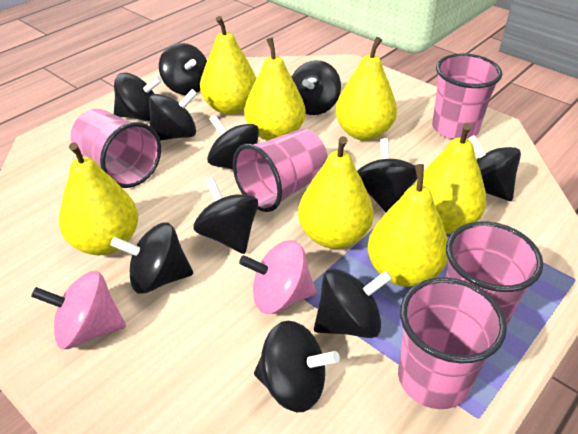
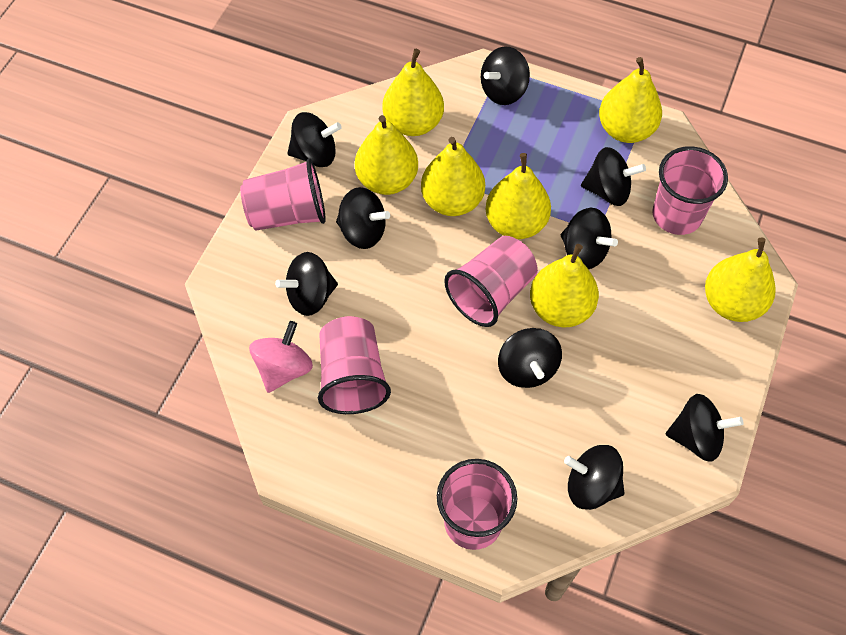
black spinning top: [110,222,193,294] [114,73,162,121] [149,89,198,141] [159,43,207,95] [193,177,258,254] [207,114,259,169] [254,321,340,412] [292,60,341,115] [314,268,392,338] [357,138,417,212] [468,135,521,201] = 11 -> [275,252,338,316] [287,112,342,167] [336,187,390,249] [481,46,530,105] [498,328,562,388] [561,208,618,269] [564,445,624,510] [581,147,646,206] [665,394,743,462] = 9
pink spinning top: [31,271,126,349] [239,240,316,314] = 2 -> [249,321,313,393] = 1

